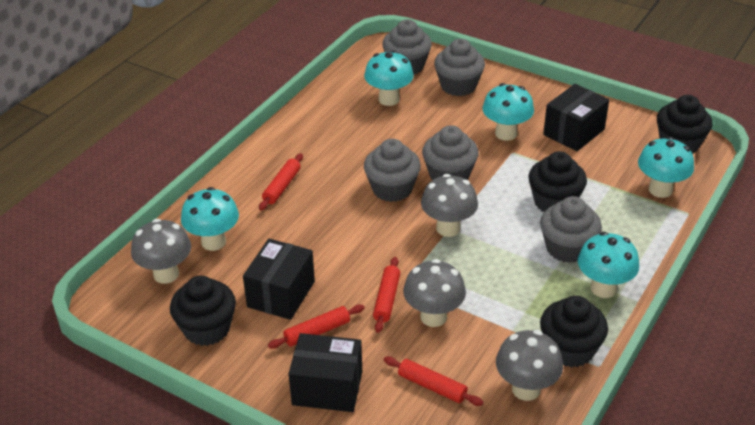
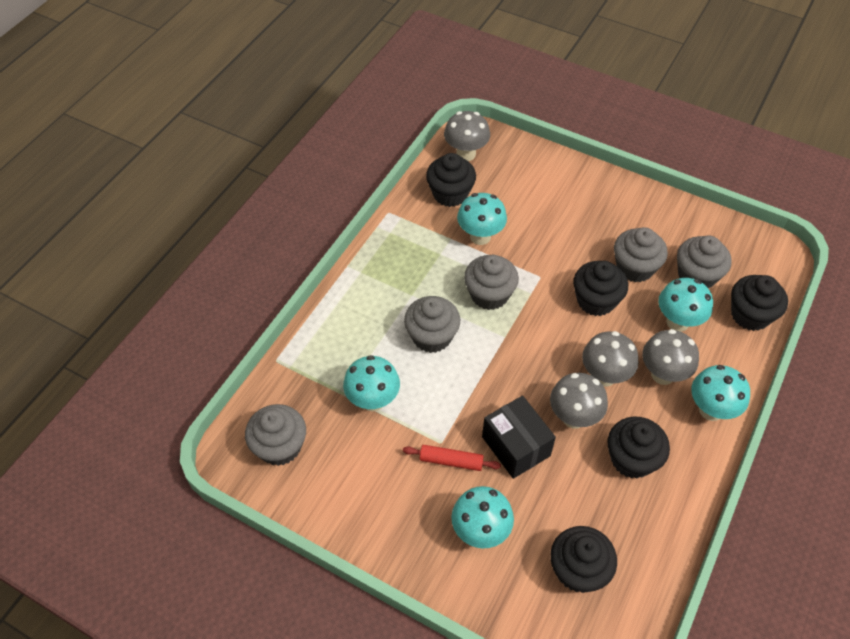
black box: [243,239,315,320] [288,333,362,412] [543,84,609,151] = 3 -> [482,396,556,479] = 1
black cupcake: [170,276,236,346] [528,151,587,212] [540,296,608,368] [657,95,713,154] = 4 -> [426,153,476,207] [550,526,617,593] [573,261,628,316] [607,417,670,479] [731,275,788,331] = 5
red rolling pin: [259,153,303,211] [268,305,364,349] [373,257,400,333] [384,356,483,406] = 4 -> [403,445,501,471] = 1

